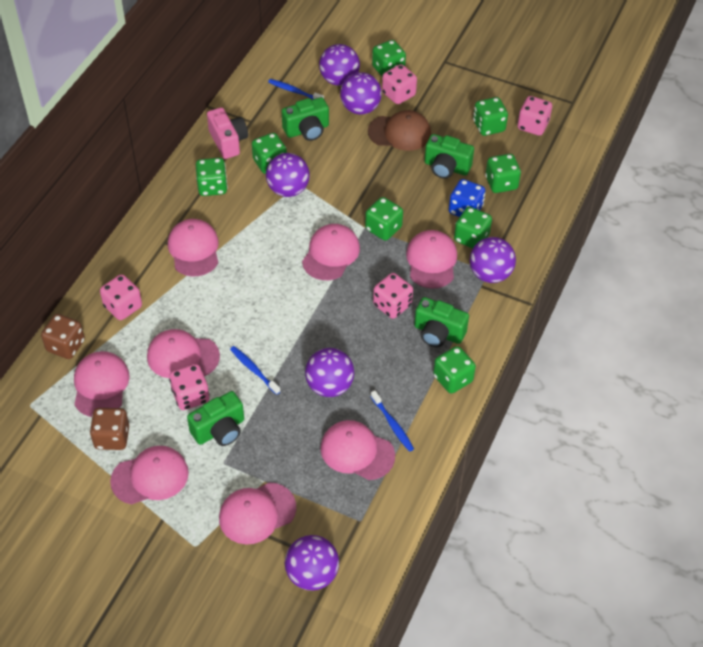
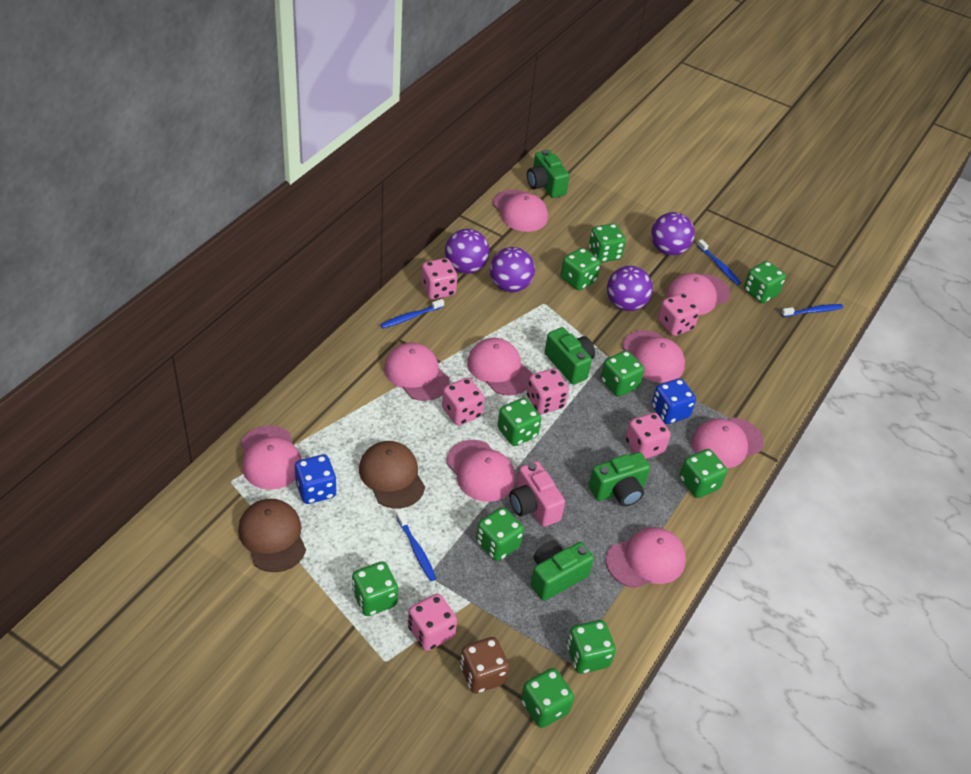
blue dice: [449,179,485,217] = 1 -> [295,454,337,504] [652,378,696,424] = 2
blue toothbrush: [230,346,281,395] [268,79,324,99] [370,390,414,452] = 3 -> [380,299,444,328] [396,511,436,581] [697,240,741,285] [781,304,843,317] = 4
brown cap: [368,110,431,151] = 1 -> [238,499,306,572] [359,441,425,509] = 2
brown dice: [41,314,85,359] [90,408,129,450] = 2 -> [460,637,509,694] = 1
green dice: [196,158,228,196] [252,133,287,174] [365,197,403,241] [372,40,406,76] [433,346,476,393] [454,207,492,249] [473,97,508,136] [485,154,521,193] = 8 -> [352,561,398,616] [476,507,524,561] [498,398,541,446] [521,668,574,728] [561,248,601,290] [567,620,616,674] [589,223,626,263] [601,350,644,397] [679,449,727,498] [744,261,786,303] = 10
pink cap: [74,351,130,417] [110,446,189,505] [147,329,220,378] [168,219,219,276] [219,482,296,545] [302,224,360,280] [320,420,395,480] [406,230,457,289] = 8 -> [241,425,302,490] [384,342,450,401] [446,440,515,502] [467,338,532,396] [493,190,548,232] [606,527,686,588] [623,330,685,383] [667,273,730,315] [691,417,763,468] = 9
pink dice: [100,274,142,320] [169,364,210,410] [373,273,413,319] [382,64,417,104] [518,96,552,136] = 5 -> [408,594,457,651] [421,258,458,300] [442,378,485,425] [527,368,569,414] [625,413,670,459] [658,293,700,336] = 6
purple ball: [266,153,310,197] [285,535,339,591] [305,348,354,397] [319,44,360,86] [340,72,382,115] [470,237,516,283] = 6 -> [445,229,490,274] [490,247,535,292] [607,266,653,311] [651,212,695,256] = 4

